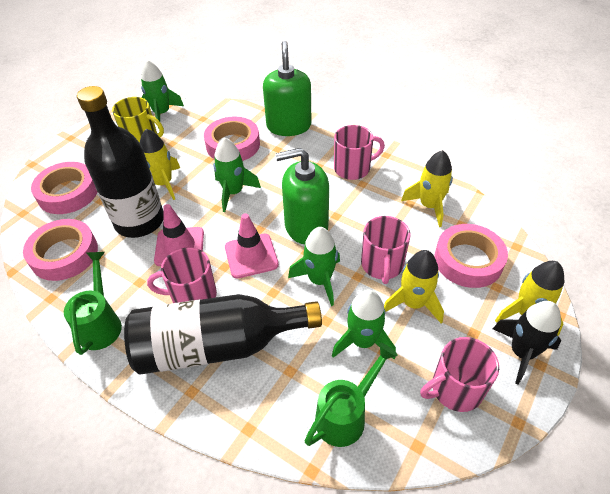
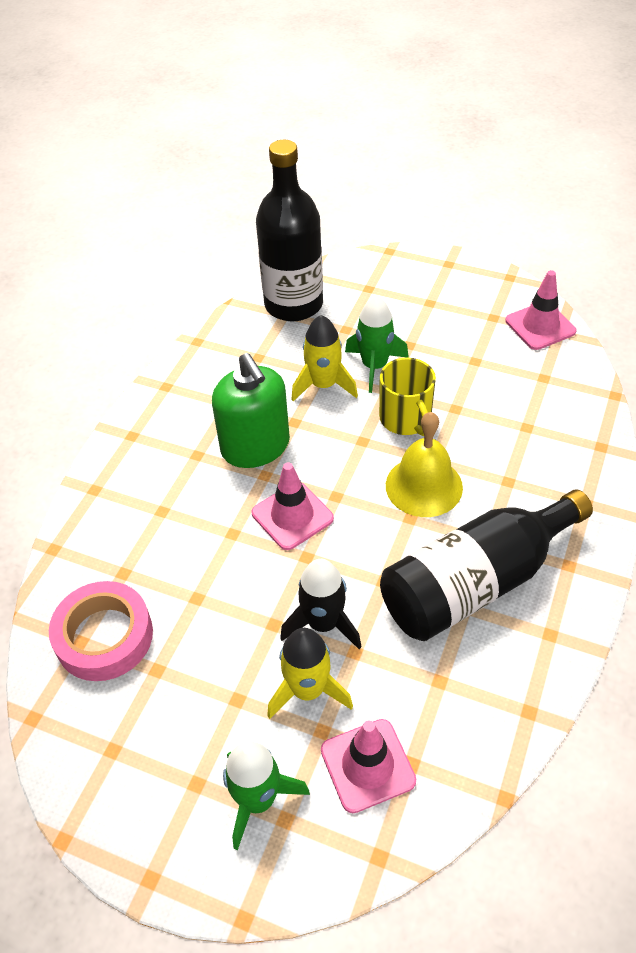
green rocket: [141,60,184,121] [213,137,261,212] [288,227,340,306] [332,290,396,360] = 4 -> [223,742,310,850] [345,296,409,393] = 2
green soap dispenser: [263,41,311,136] [275,148,329,244] = 2 -> [212,353,290,468] = 1
green watering can: [64,252,122,355] [305,343,398,447] = 2 -> none = 0
pink mug: [147,247,217,303] [334,125,385,180] [361,216,410,284] [420,337,499,412] = 4 -> none = 0
pink tape: [23,219,98,281] [31,162,97,214] [204,117,260,161] [435,224,508,288] = 4 -> [49,581,153,681] = 1
pink traffic cone: [154,204,204,266] [225,213,279,278] = 2 -> [252,462,334,550] [321,719,416,813] [505,270,577,350] = 3
yellow bell: none = 0 -> [386,412,463,517] = 1
yellow rocket: [140,129,180,200] [384,250,444,323] [401,150,453,227] [495,261,564,336] = 4 -> [267,628,353,719] [291,315,358,401] = 2

